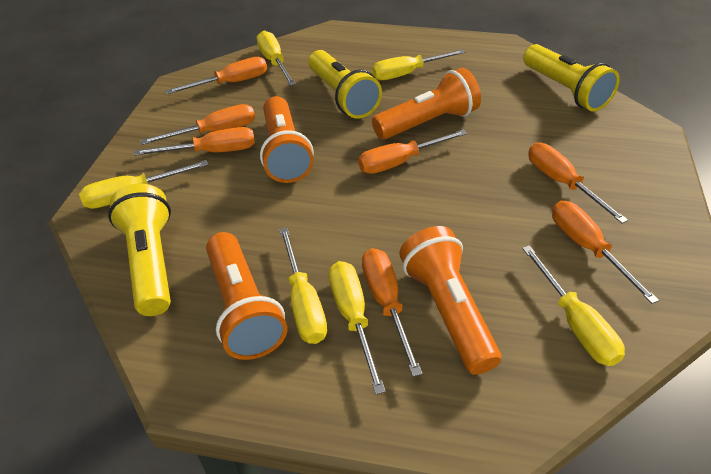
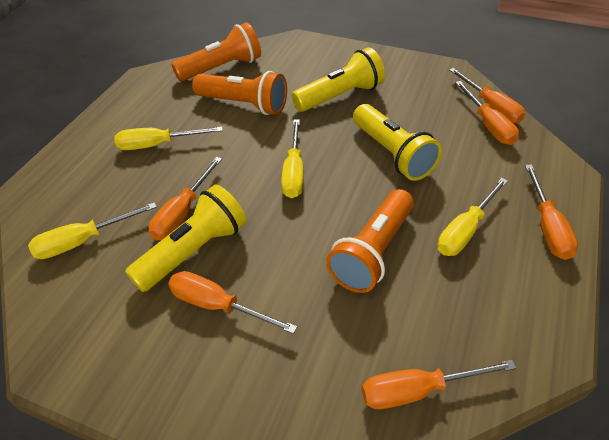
orange flashlight: [206,232,287,360] [260,96,314,183] [372,68,481,140] [399,226,501,375] = 4 -> [171,22,261,81] [192,71,287,115] [326,189,414,293] = 3
orange screwdriver: [134,127,255,156] [140,104,255,145] [166,57,267,94] [358,130,467,174] [362,248,422,377] [528,142,628,224] [552,201,659,304] = 7 -> [149,157,222,240] [168,271,297,334] [362,360,517,409] [449,68,525,123] [455,81,519,145] [525,165,578,260] = 6
yellow screwdriver: [79,160,208,209] [257,31,296,86] [279,228,327,344] [329,261,386,394] [372,49,465,80] [522,245,625,366] = 6 -> [28,203,157,259] [114,127,223,150] [281,120,304,198] [437,178,508,256] = 4

